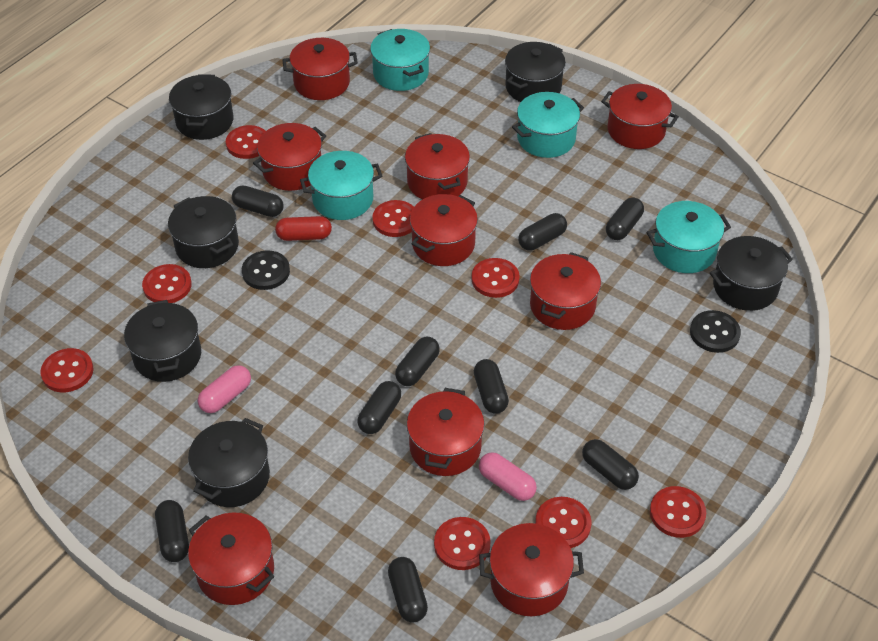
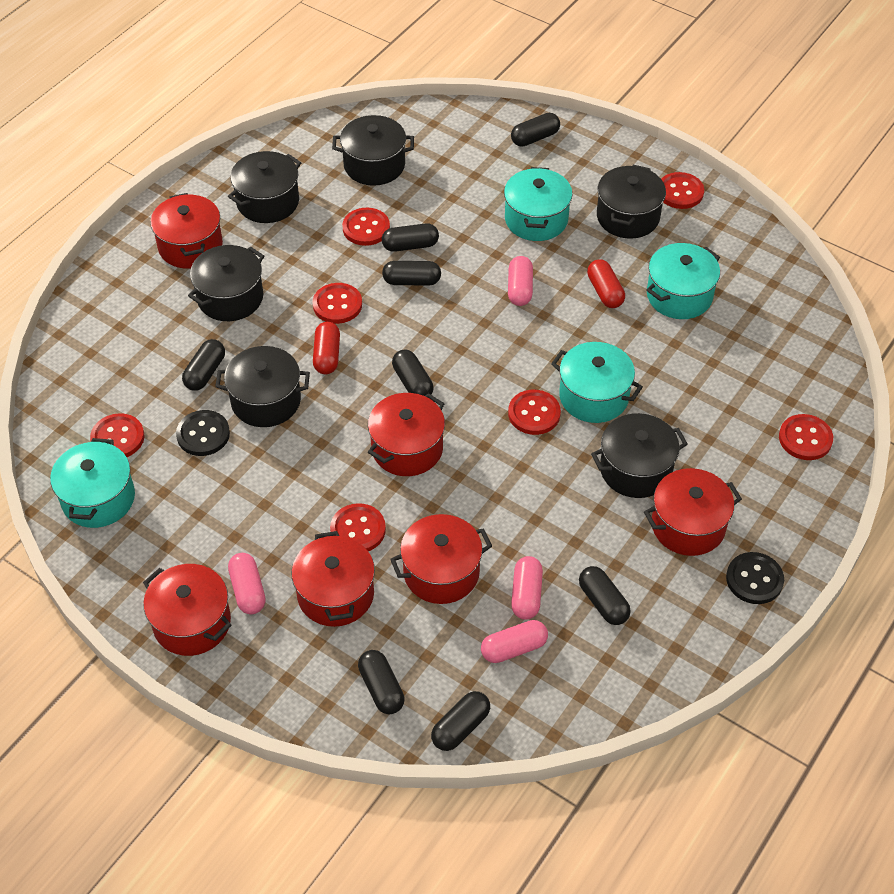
black capsule: [155,500,189,562] [232,185,283,217] [357,381,401,434] [388,557,428,622] [395,337,440,386] [474,359,509,414] [518,213,567,251] [582,439,639,490] [606,197,644,240] = 9 -> [182,339,225,391] [358,650,405,714] [382,223,439,252] [382,261,441,286] [392,350,433,396] [431,691,490,751] [511,113,560,147] [579,566,631,625] = 8
pink capsule: [198,365,251,413] [479,452,537,501] = 2 -> [228,553,266,614] [481,620,548,663] [508,256,533,306] [511,556,543,620] = 4
red button: [40,348,94,392] [142,264,192,303] [226,125,265,159] [372,200,414,237] [434,517,491,570] [471,258,520,298] [535,497,591,548] [650,486,706,538] = 8 -> [90,413,144,457] [313,283,362,324] [330,503,386,551] [342,208,390,246] [508,390,561,435] [661,172,704,209] [779,414,833,460] = 7
red capsule: [275,216,332,241] = 1 -> [313,322,340,375] [587,259,625,308] = 2
red pot: [188,513,275,605] [253,123,326,191] [283,38,358,100] [405,133,470,200] [407,388,485,476] [410,194,478,266] [479,523,584,616] [530,252,601,330] [601,84,679,149] = 9 -> [143,564,232,656] [150,193,223,268] [291,531,375,627] [368,393,445,476] [390,514,492,604] [644,468,742,556] = 6

